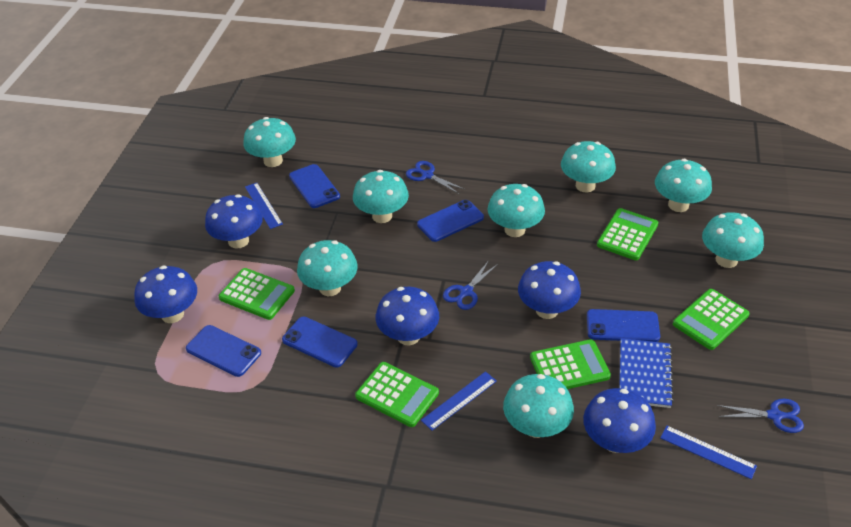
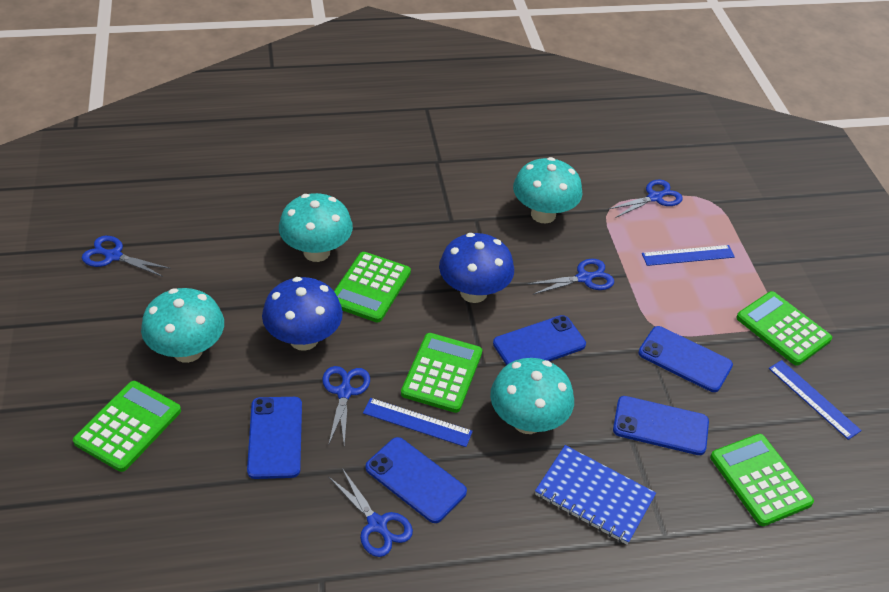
blue mushroom: [134,265,197,323] [205,194,263,248] [376,287,439,345] [518,261,581,319] [583,388,656,453] = 5 -> [262,277,343,351] [439,233,514,303] = 2
blue scissors: [406,161,464,194] [443,260,498,310] [717,399,804,433] = 3 -> [82,236,171,277] [322,366,370,446] [329,468,413,557] [528,259,614,295] [609,180,683,217] = 5
turquoise mushroom: [243,117,296,167] [297,240,358,296] [353,170,409,223] [488,184,545,237] [503,374,574,438] [561,141,616,192] [655,159,712,212] [702,212,764,268] = 8 -> [141,288,224,363] [279,193,353,262] [490,358,574,434] [513,157,583,223] = 4

